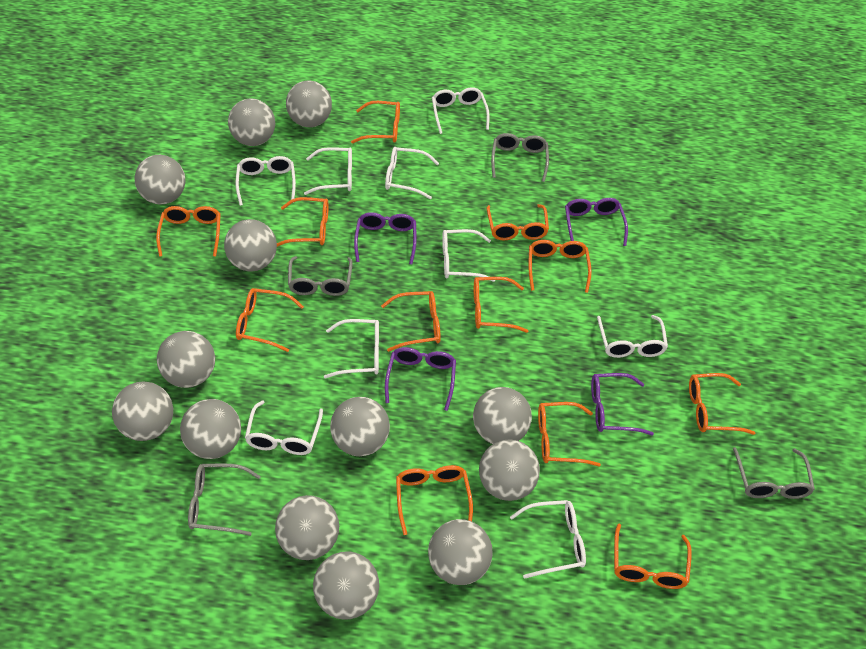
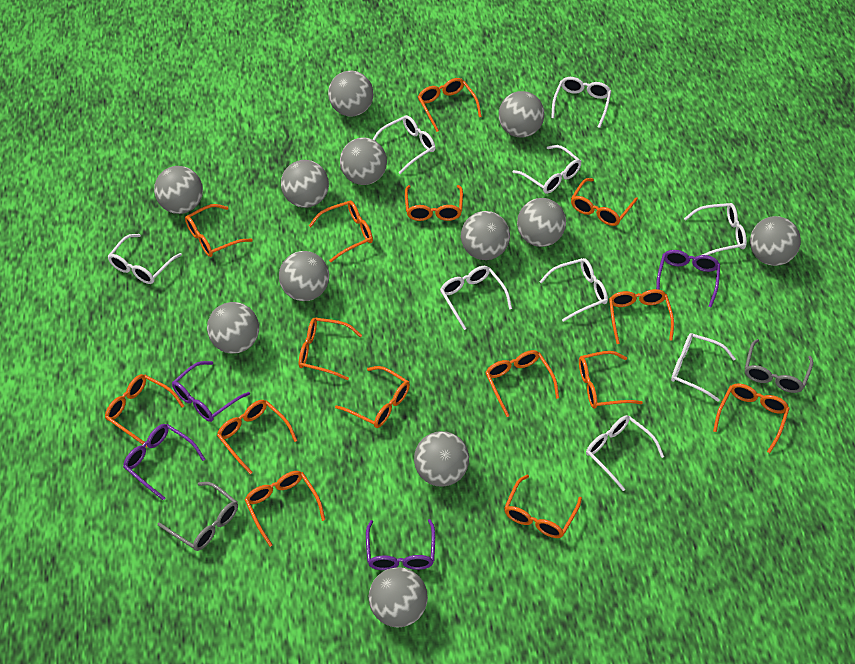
grey ball: [112,382,173,441] [134,155,186,205] [157,331,215,388] [180,399,241,459] [224,219,277,272] [228,99,275,146] [275,495,339,560] [286,81,332,127] [313,551,379,620] [330,397,390,456] [428,519,493,585] [473,387,532,444] [479,439,540,501] = 13 -> [154,166,203,214] [207,302,259,354] [279,251,329,301] [281,160,329,208] [328,71,373,116] [340,138,387,185] [369,567,428,628] [414,431,469,487] [461,211,510,260] [499,91,544,138] [517,198,566,247] [750,216,801,266] = 12
grey glasses: [188,464,261,536] [288,256,353,296] [491,133,549,182] [733,447,815,499] = 4 -> [158,482,238,551] [745,339,813,393] = 2
orange glasses: [156,206,221,257] [236,288,304,352] [277,197,329,247] [351,101,400,144] [381,291,441,352] [396,465,473,535] [474,277,528,333] [487,204,549,240] [528,240,592,293] [538,402,601,467] [614,524,692,589] [689,373,755,435] = 12 -> [105,374,184,447] [185,204,253,257] [217,400,297,474] [245,471,325,547] [299,318,362,380] [309,201,373,262] [335,366,410,428] [405,185,463,221] [418,78,482,132] [485,350,559,417] [504,475,582,538] [571,178,638,226] [579,351,643,409] [609,289,674,344] [713,383,790,453] = 15

